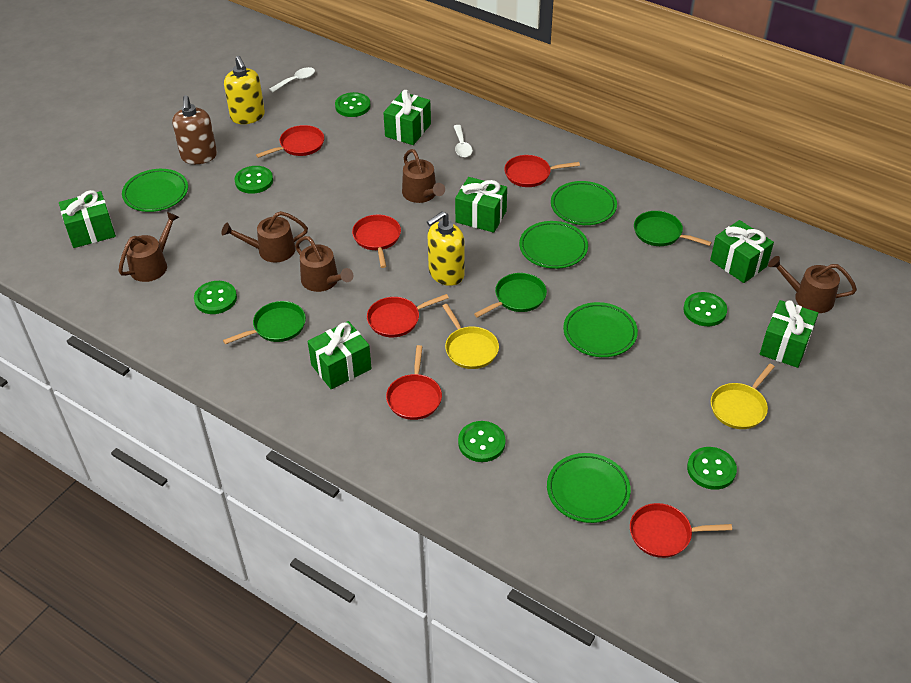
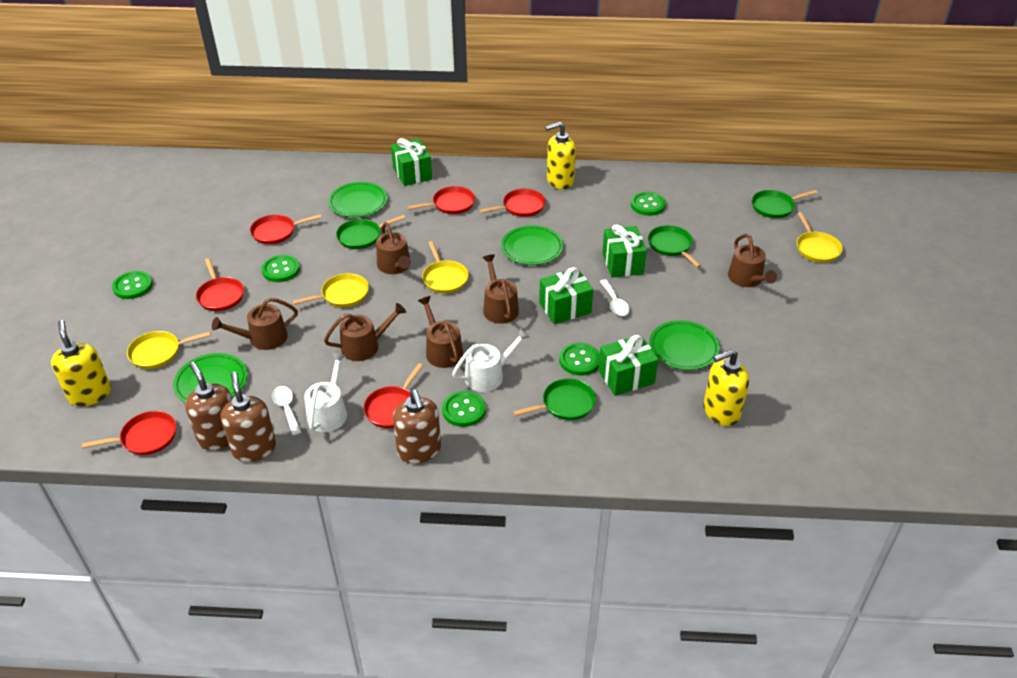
brown soap dispenser: [172,95,217,164] = 1 -> [185,362,232,450] [221,372,276,462] [393,390,441,463] = 3
brown watering can: [118,212,179,282] [221,211,308,263] [295,236,353,292] [402,149,445,203] [768,256,857,313] = 5 -> [212,298,298,350] [324,303,406,361] [376,222,411,274] [418,296,463,368] [482,254,519,324] [728,234,777,287] = 6
green button: [194,281,237,314] [235,166,273,194] [335,92,371,117] [458,421,506,462] [683,292,727,326] [687,447,737,490] = 6 -> [112,271,153,299] [261,255,300,282] [442,391,486,427] [559,343,600,376] [631,192,666,216] = 5
green gift: [59,190,116,248] [308,321,372,389] [383,90,431,145] [455,177,507,233] [710,220,774,283] [760,300,818,368] = 6 -> [391,138,432,186] [539,267,593,324] [598,335,658,396] [602,224,647,278] = 4
green pan: [223,301,306,344] [474,273,547,318] [634,211,712,246] = 3 -> [336,215,405,249] [513,378,596,420] [648,225,701,268] [752,190,818,218] = 4
green plate: [122,169,188,212] [519,221,588,269] [547,453,631,523] [551,181,617,225] [563,302,638,357] = 5 -> [173,353,247,402] [328,182,387,217] [501,225,563,265] [649,320,720,370] = 4
white watering can: none = 0 -> [305,353,347,432] [452,328,530,392] = 2
yellow pan: [442,304,499,369] [711,364,775,429] = 2 -> [127,331,211,369] [292,273,369,307] [422,241,469,293] [797,212,843,263] = 4
yellow soap dispenser: [224,56,265,124] [427,211,465,286] = 2 -> [51,320,111,407] [545,122,576,190] [703,349,749,426] = 3

